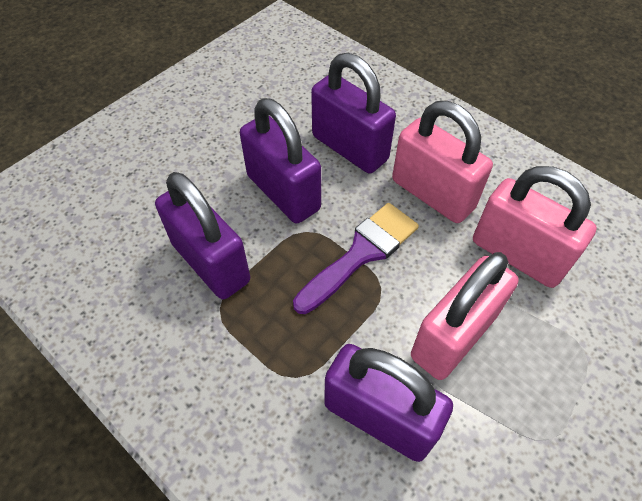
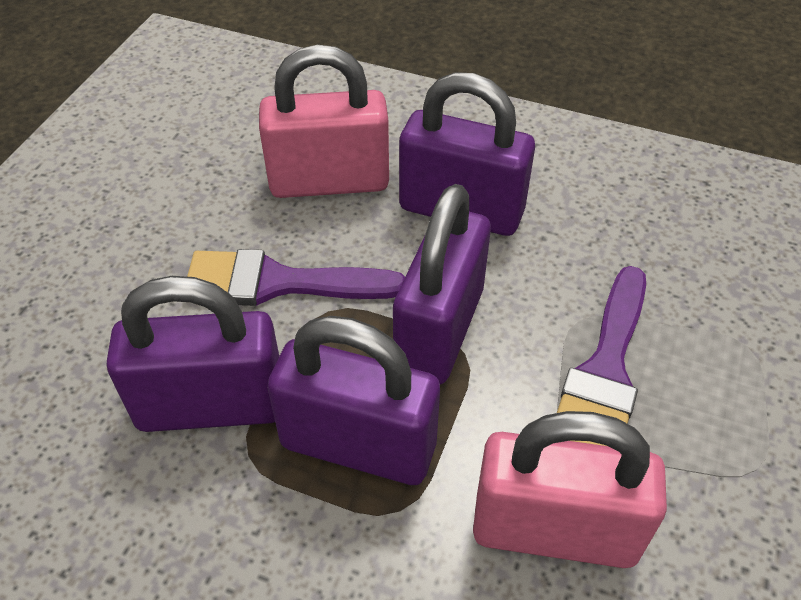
pink padlock: [392,101,493,223] [411,252,519,380] [473,166,597,288] = 3 -> [259,45,389,198] [473,411,667,568] = 2
purple brush: [293,203,419,314] = 1 -> [187,249,405,306] [557,266,646,446] = 2

